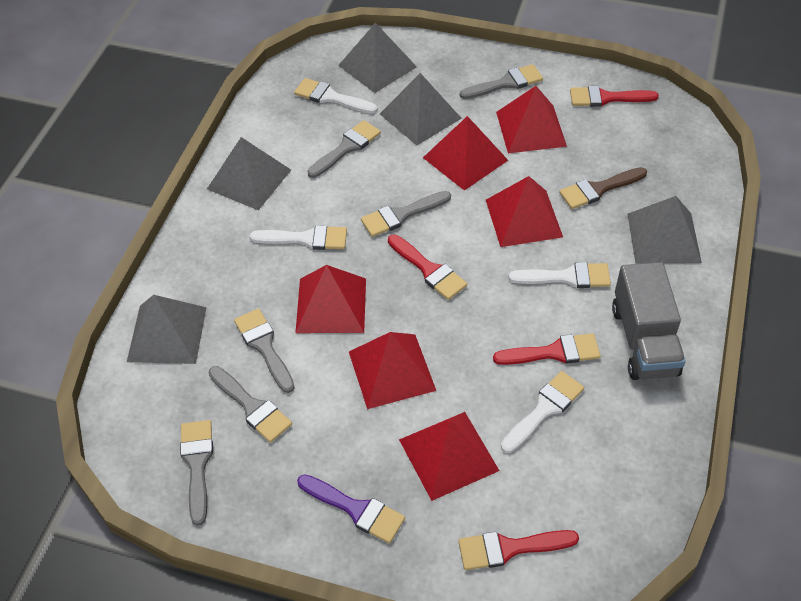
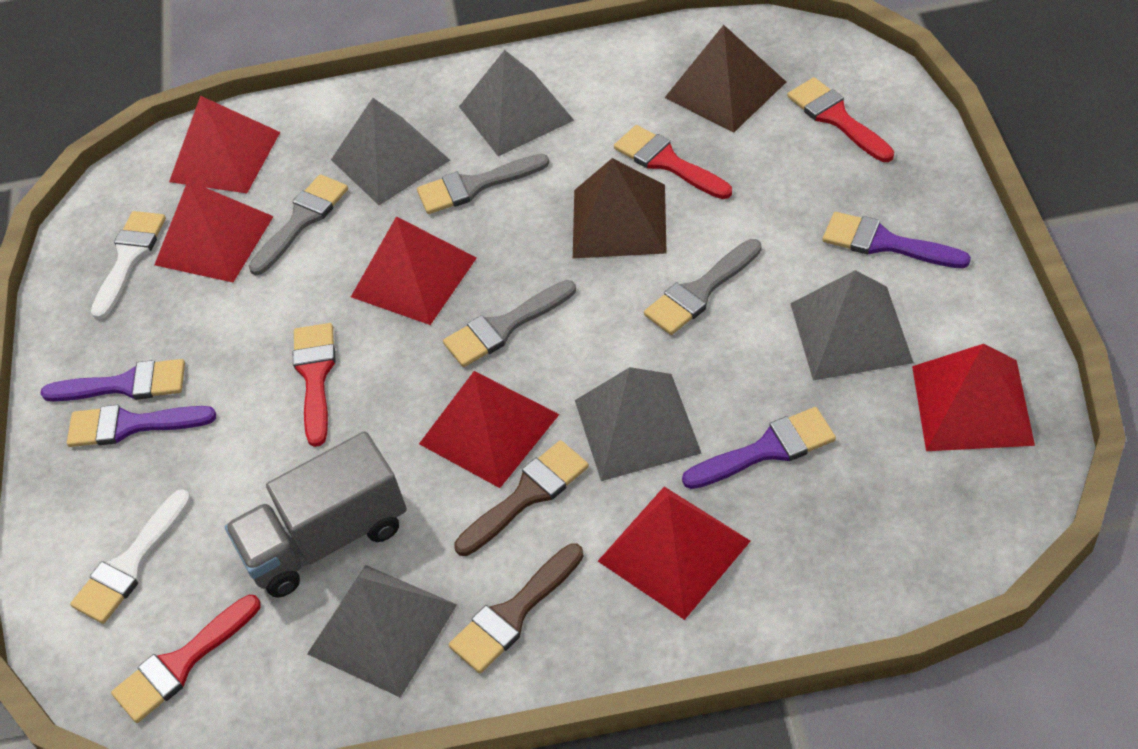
brown brush: [559,167,647,209] = 1 -> [449,543,584,673] [454,440,589,556] = 2
brown pyramid: none = 0 -> [573,158,667,258] [665,25,786,132] = 2
grey brush: [180,420,213,526] [209,366,292,443] [234,309,295,393] [308,120,381,178] [361,191,451,237] [460,64,543,99] = 6 -> [249,175,348,275] [417,154,549,214] [443,280,576,367] [644,239,762,335] = 4
purple brush: [297,474,405,543] = 1 -> [40,359,185,401] [67,405,216,447] [682,407,836,489] [823,212,971,268] = 4
white brush: [250,225,347,250] [294,78,378,114] [501,371,584,453] [509,262,611,288] = 4 -> [70,489,191,624] [91,211,166,320] = 2

